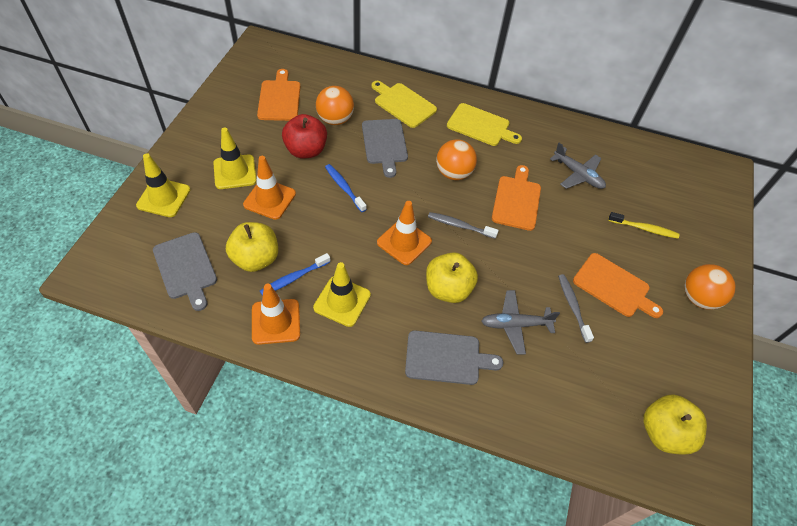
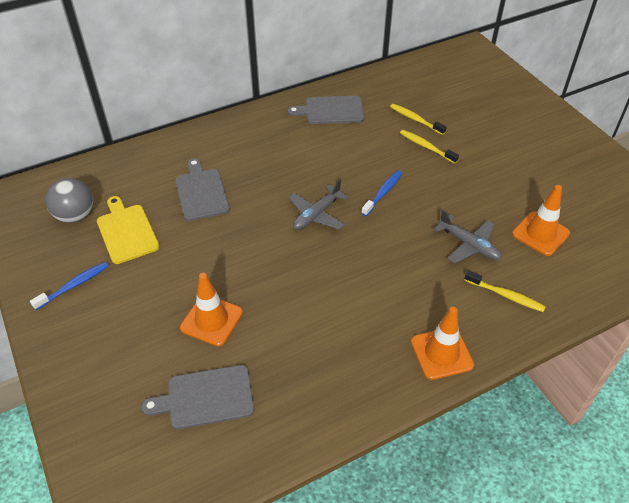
grey ball: none = 0 -> [46,178,93,223] = 1
grey toothbrush: [428,212,499,239] [558,274,594,343] = 2 -> none = 0
orange ball: [316,86,354,125] [436,139,477,180] [684,264,736,310] = 3 -> none = 0
orange cutting board: [257,69,301,121] [492,165,541,231] [573,253,663,318] = 3 -> none = 0
red apple: [282,114,327,158] = 1 -> none = 0
yellow apple: [226,222,278,272] [426,252,478,303] [643,395,707,455] = 3 -> none = 0
yellow cutting board: [371,81,437,128] [447,103,522,146] = 2 -> [97,196,160,264] = 1
yellow toothbrush: [608,212,679,239] = 1 -> [390,104,446,135] [400,130,459,164] [464,270,546,312] = 3
yellow traffic cone: [136,153,190,217] [213,127,257,189] [313,262,371,327] = 3 -> none = 0

